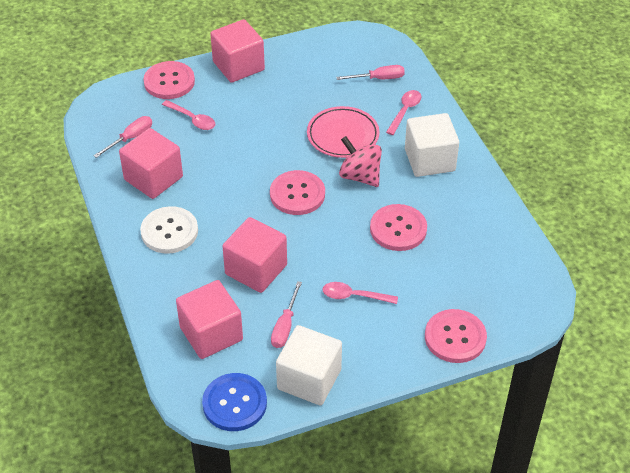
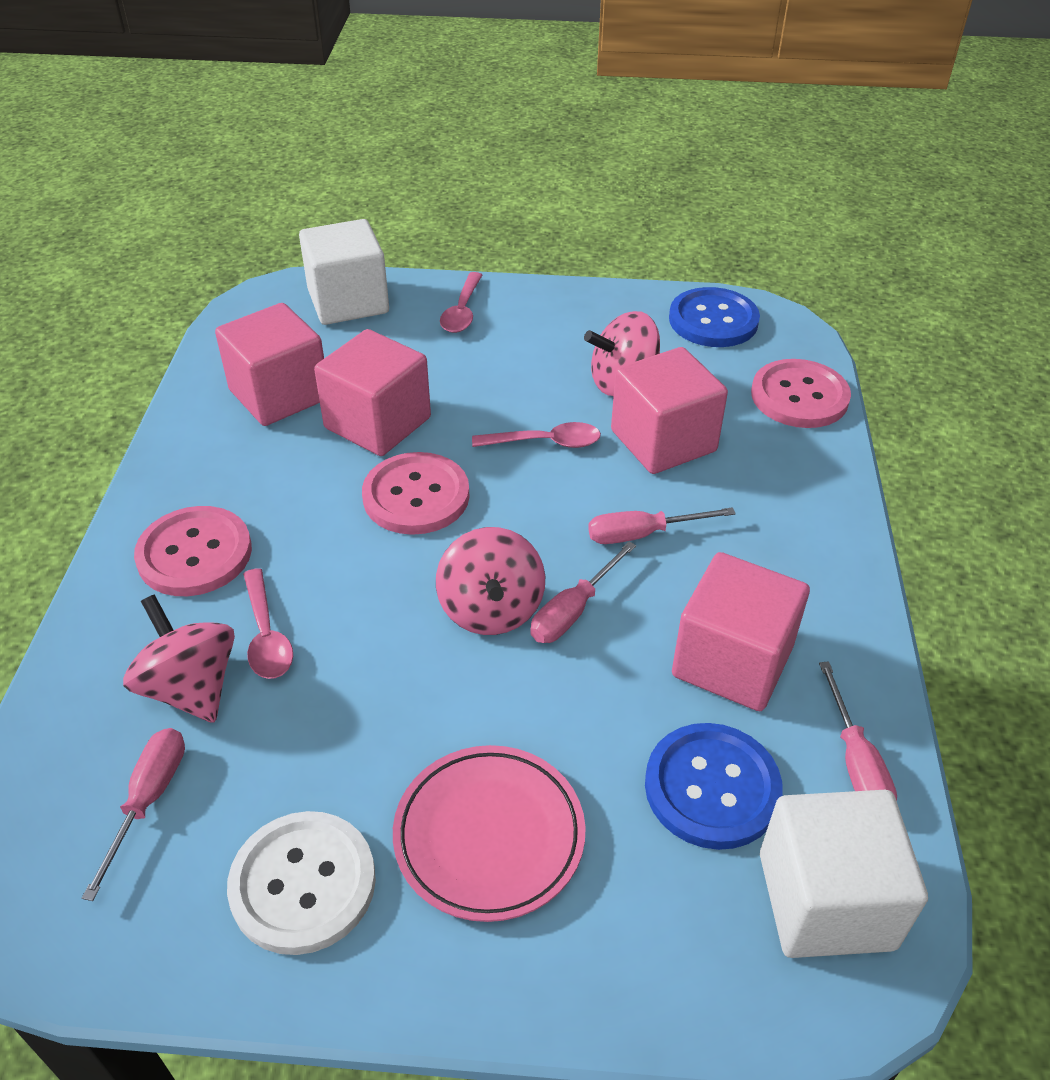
blue button: [202,373,267,431] = 1 -> [645,723,783,850] [669,287,760,347] = 2
pink button: [143,61,195,99] [270,170,325,215] [370,204,427,251] [425,309,487,363] = 4 -> [134,506,252,596] [362,452,470,535] [751,359,851,428] = 3
pink screwdriver: [93,116,152,158] [271,281,302,348] [336,65,405,80] = 3 -> [82,728,185,901] [530,541,636,643] [588,507,736,544] [819,661,897,801] = 4
pink spinning top: [339,136,382,187] = 1 -> [123,594,235,723] [436,527,545,635] [584,311,660,396] = 3

